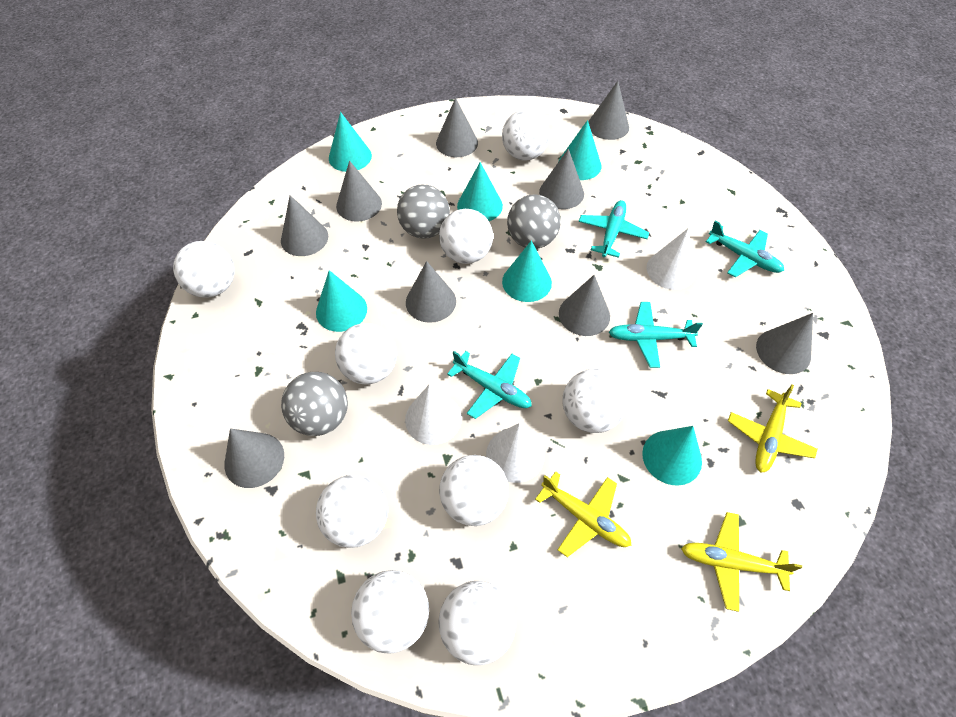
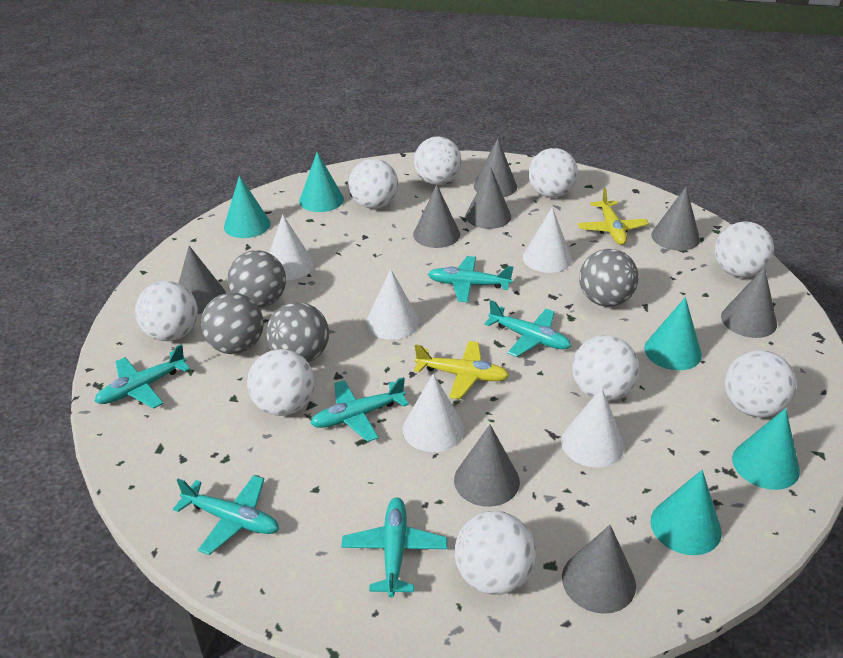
grey ball: [281,372,348,436] [397,184,450,239] [507,194,561,249] = 3 -> [201,293,264,354] [228,250,286,308] [266,302,329,362] [579,249,639,307] = 4
grey cone: [224,428,284,488] [281,195,328,256] [336,161,382,222] [406,261,456,323] [436,98,478,157] [539,149,584,209] [559,275,610,336] [589,81,629,140] [756,313,813,374] = 9 -> [178,246,226,314] [413,184,460,248] [454,425,520,507] [465,167,511,229] [474,138,517,197] [562,525,636,614] [651,187,700,251] [721,267,777,338] = 8
turquoise cone: [316,270,367,332] [329,112,372,172] [457,162,503,221] [502,241,552,302] [558,120,601,180] [642,426,702,486] = 6 -> [224,175,271,238] [299,152,344,212] [644,297,702,370] [650,470,722,555] [732,408,800,490] = 5
turquoise plane: [447,351,532,419] [579,200,649,258] [609,302,703,368] [706,221,784,278] = 4 -> [95,344,190,409] [173,475,279,555] [310,377,409,442] [341,497,447,597] [428,256,513,302] [484,300,571,357] = 6
white cone: [405,385,462,445] [486,423,545,483] [646,229,696,290] = 3 -> [269,214,314,280] [366,269,420,340] [403,373,464,452] [523,207,572,273] [561,388,625,468] = 5
yellow plane: [535,471,632,557] [681,512,802,612] [728,385,817,472] = 3 -> [414,341,509,400] [578,188,649,245] = 2

